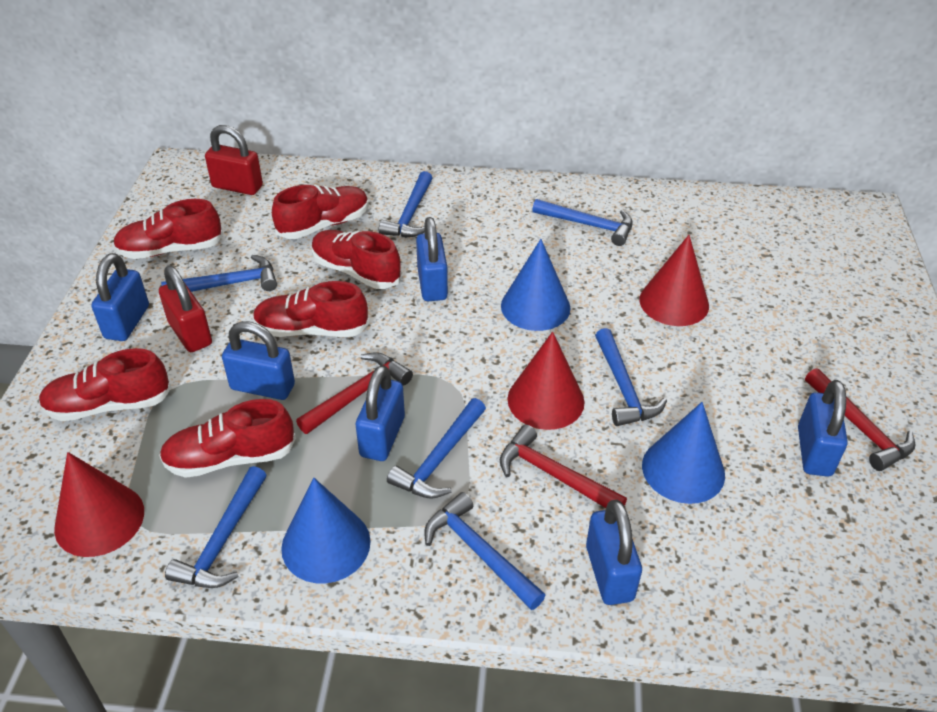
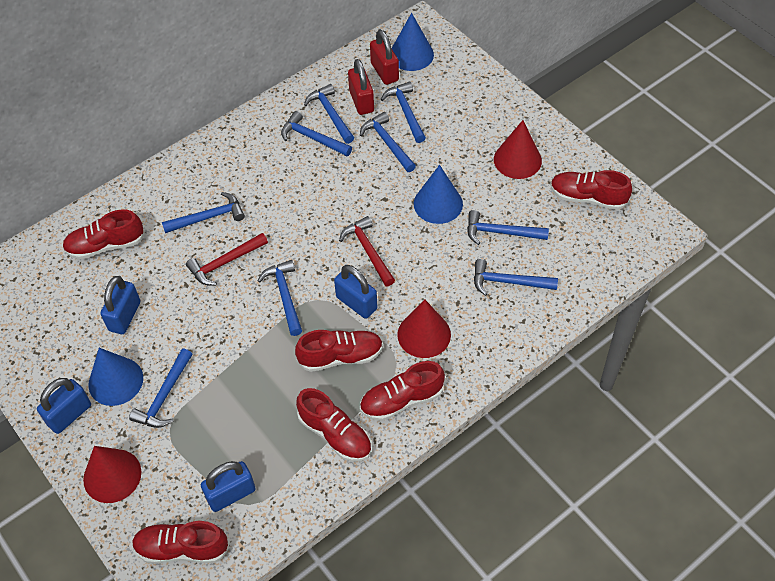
blue hammer: [161,255,277,292] [165,466,267,588] [379,171,432,237] [387,398,486,499] [424,492,546,610] [532,199,633,246] [595,328,667,426] = 7 -> [129,349,192,428] [162,192,245,233] [258,260,302,336] [281,111,352,156] [304,84,354,144] [360,112,416,172] [381,81,426,143] [467,210,549,245] [474,259,558,296] = 9
blue padlock: [91,253,149,341] [222,321,295,400] [356,365,405,461] [416,217,448,301] [586,500,642,605] [798,380,848,477] = 6 -> [37,378,91,434] [101,276,141,334] [201,461,256,512] [334,265,377,319] = 4
red hammer: [296,352,413,434] [500,425,627,508] [805,368,915,471] = 3 -> [186,233,268,286] [339,216,395,286] = 2

